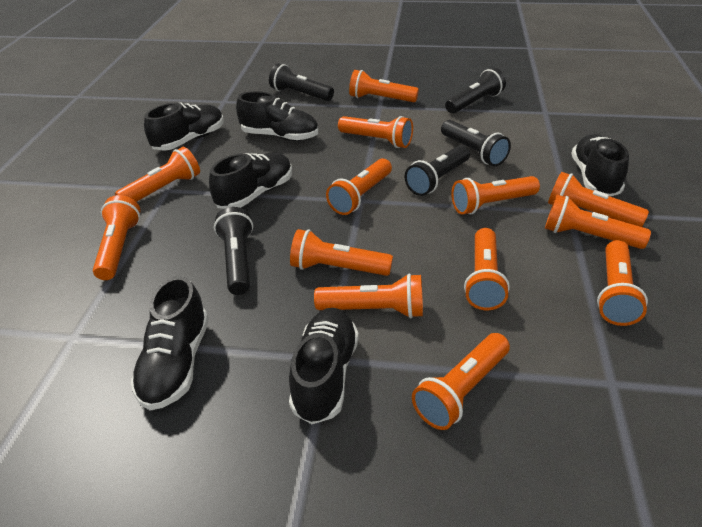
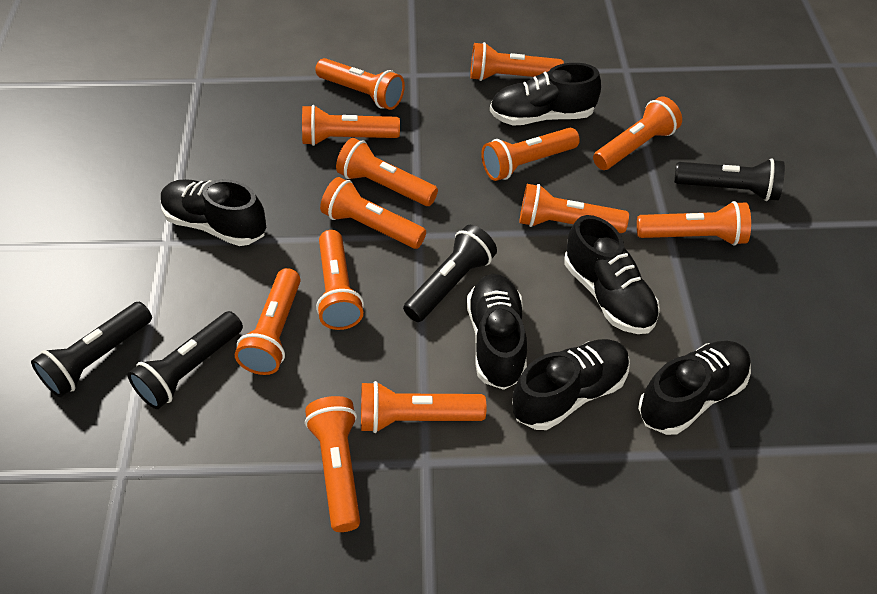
black flashlight: [214,207,253,295] [269,63,334,101] [405,145,470,196] [441,120,511,166] [445,68,506,114] = 5 -> [31,302,152,398] [128,311,243,409] [403,225,497,322] [674,159,785,201] = 4

